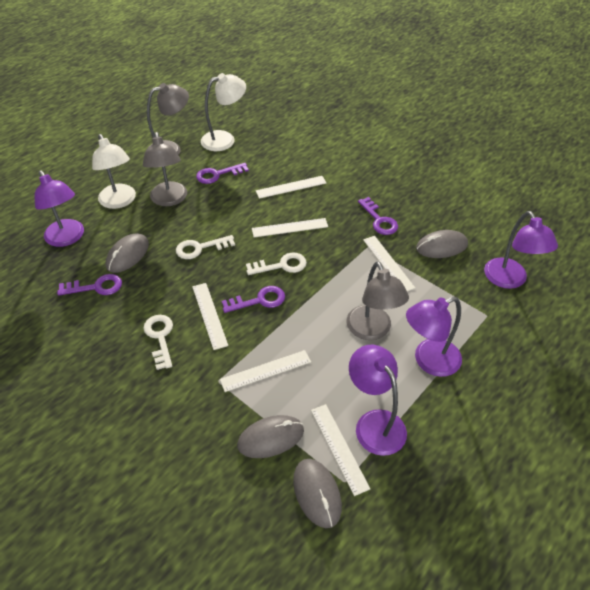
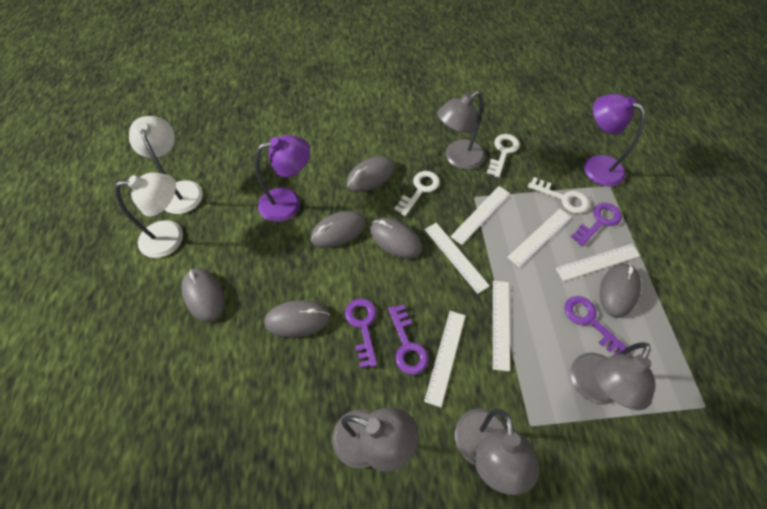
grey lamp: [143,132,187,206] [147,83,189,155] [346,261,409,340] = 3 -> [332,407,418,472] [437,91,485,170] [455,408,540,495] [571,342,655,410] = 4
grey mouse: [106,233,149,273] [237,415,304,458] [293,459,342,528] [416,230,468,258] = 4 -> [181,268,224,322] [264,300,330,338] [310,211,366,248] [347,156,395,191] [370,218,422,258] [600,263,641,318] = 6
purple lamp: [34,170,84,247] [349,345,407,456] [406,297,462,377] [484,211,558,289] = 4 -> [255,135,310,222] [584,94,645,186] = 2

